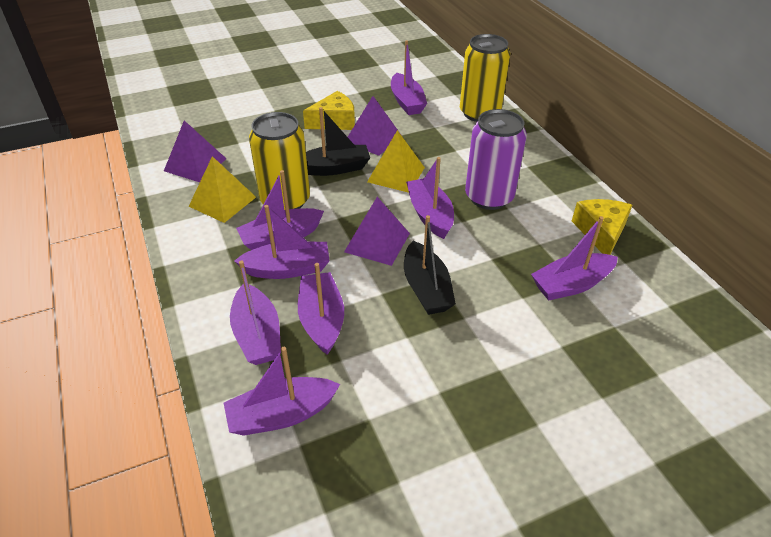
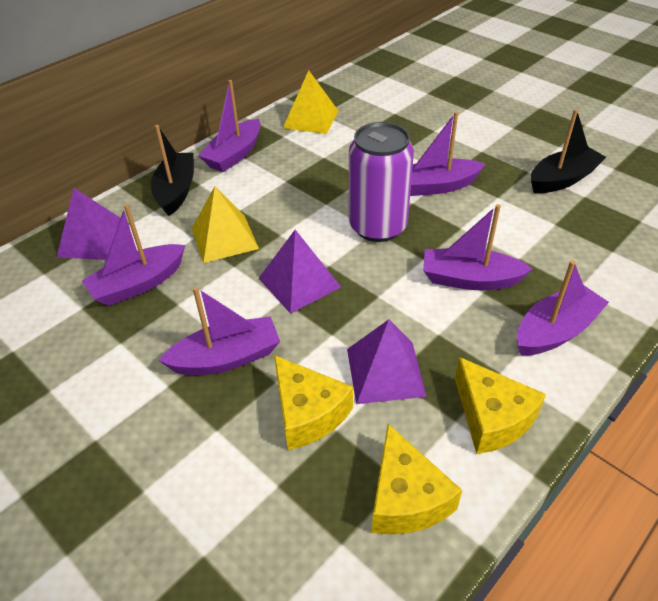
purple boat: [224,347,340,436] [230,260,281,365] [234,205,330,279] [236,170,324,250] [298,263,344,355] [391,40,427,115] [406,157,454,239] [531,216,618,301] = 8 -> [82,204,185,306] [158,286,280,375] [198,80,261,172] [410,112,485,196] [423,204,533,290] [517,260,609,355] = 6
yellow can: [249,112,310,210] [460,34,510,122] = 2 -> none = 0
yellow cheese: [303,91,355,130] [572,199,632,255] = 2 -> [274,355,353,450] [372,424,462,535] [455,357,546,454] = 3

